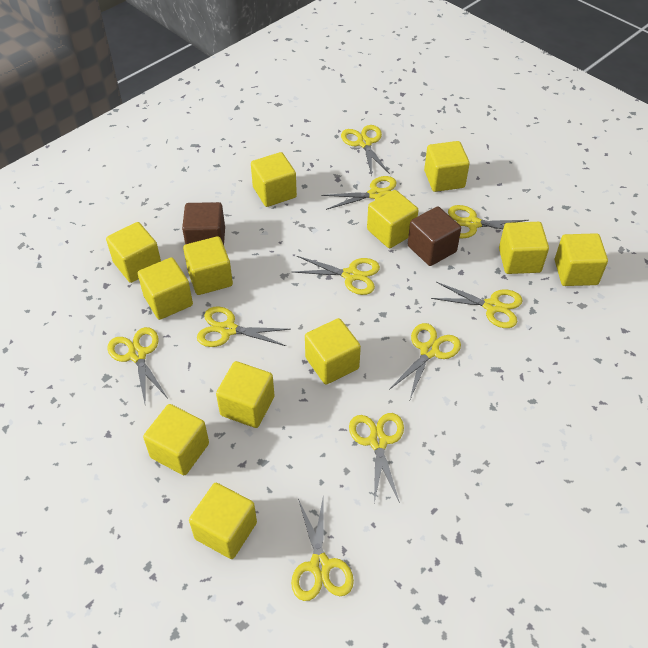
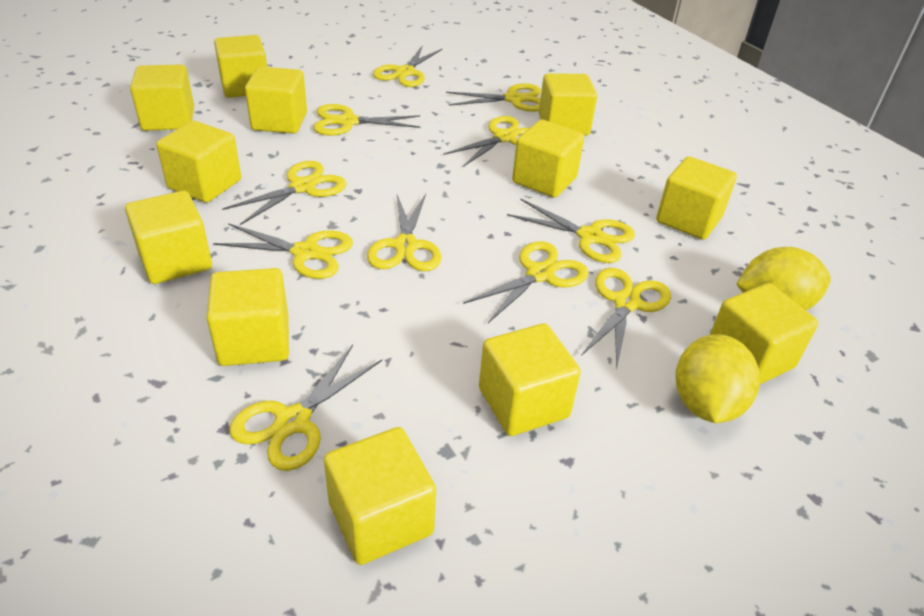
brown cube: [182,202,225,245] [408,206,461,266] = 2 -> none = 0
yellow lemon: none = 0 -> [676,334,760,423] [736,247,831,310] = 2
yellow scissors: [107,327,167,403] [197,306,291,347] [291,499,354,601] [293,256,380,295] [321,176,397,210] [341,125,390,176] [349,413,404,503] [389,323,461,399] [431,282,523,328] [448,205,529,239] = 10 -> [213,223,353,279] [222,161,347,225] [229,345,382,471] [313,104,421,136] [367,194,441,271] [373,45,442,87] [443,116,529,167] [446,83,541,112] [463,241,588,323] [507,198,635,263] [581,268,671,370] = 11

